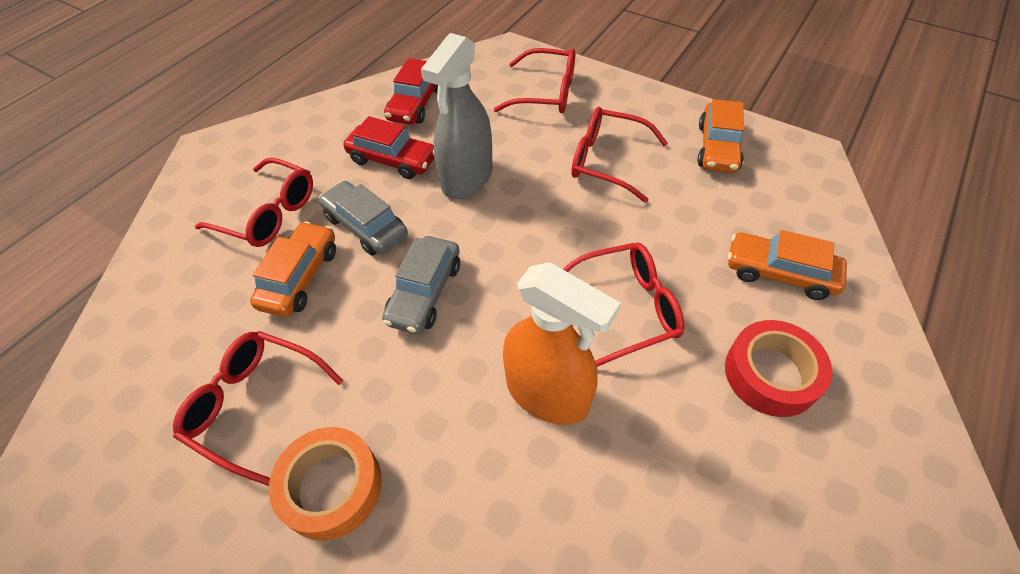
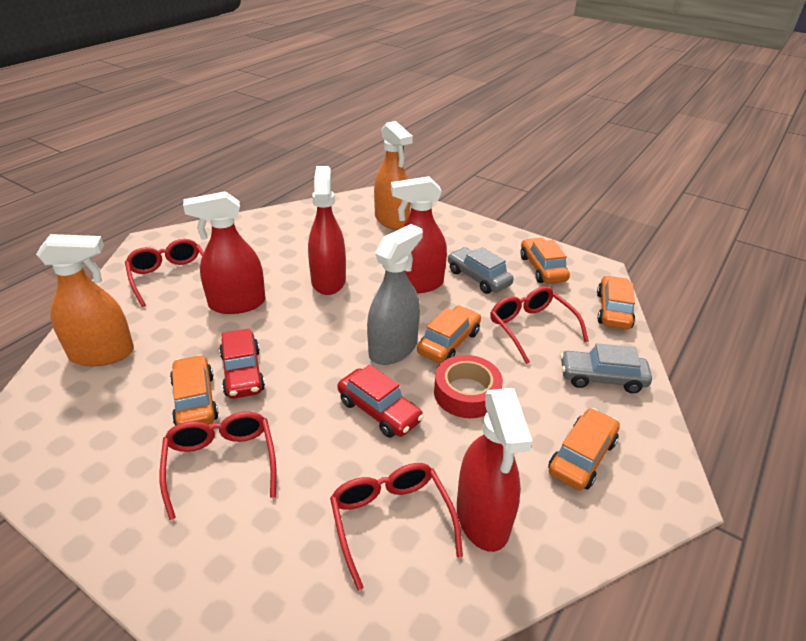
orange car: [250,221,336,317] [697,99,744,173] [728,230,847,300] = 3 -> [170,355,219,426] [417,305,481,363] [520,238,570,284] [548,408,620,490] [597,276,635,329] = 5
orange spray bottle: [503,262,621,425] = 1 -> [36,234,134,366] [374,121,413,230] = 2
orange tape: [269,427,382,540] = 1 -> none = 0
red glasses: [173,331,343,486] [195,158,313,247] [494,48,575,113] [563,242,685,367] [571,107,668,203] = 5 -> [125,239,204,307] [160,412,276,520] [330,463,463,590] [490,286,589,364] = 4
red spray bottle: none = 0 -> [183,191,265,314] [308,166,346,295] [391,176,447,293] [457,388,533,552] = 4

